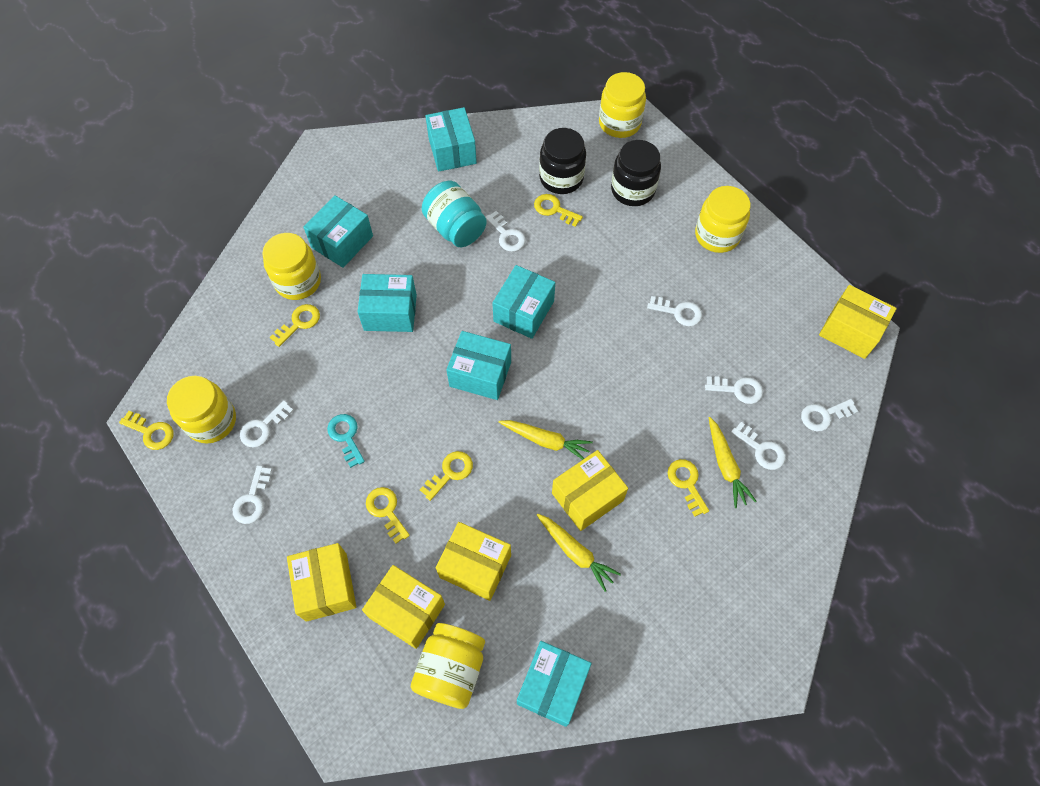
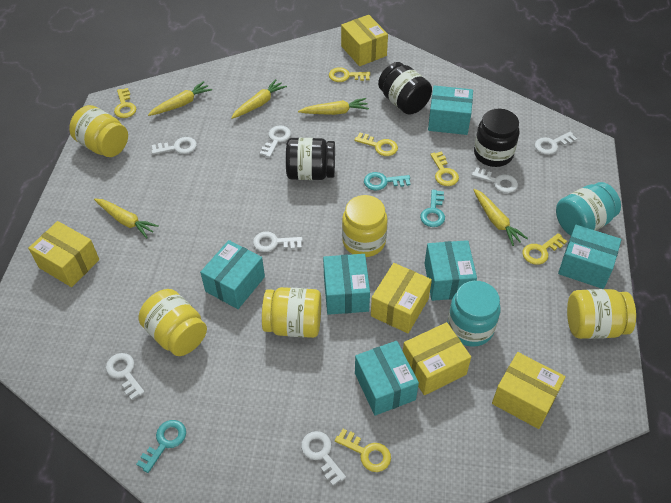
black jar: [539,128,586,194] [611,140,661,206] = 2 -> [286,138,335,180] [378,62,432,115] [474,109,520,167] = 3
turquoise jar: [422,181,487,247] = 1 -> [447,281,501,347] [556,182,621,235] = 2
turquoise key: [327,414,365,468] = 1 -> [136,420,186,473] [364,172,410,191] [420,190,445,227] = 3
yellow carrot: [499,420,593,460] [537,514,621,592] [709,417,757,508] = 3 -> [94,199,159,238] [148,81,212,116] [231,79,287,119] [298,98,369,115] [473,189,528,246] = 5

